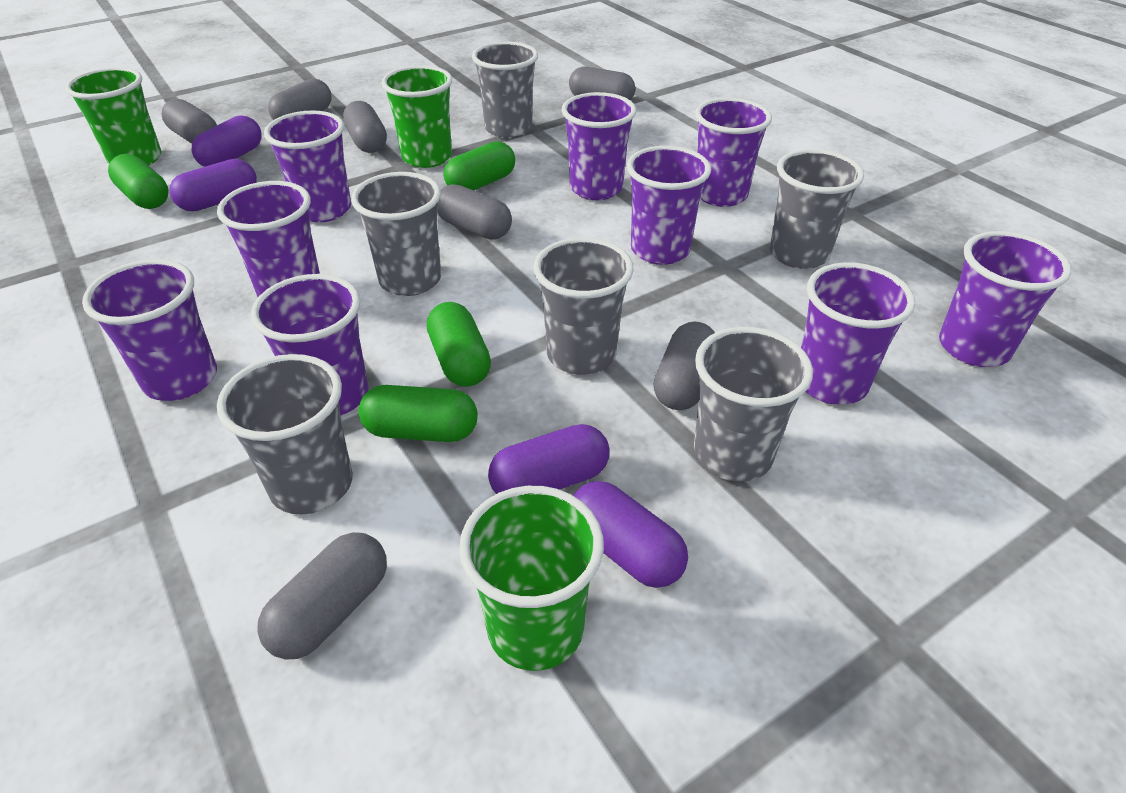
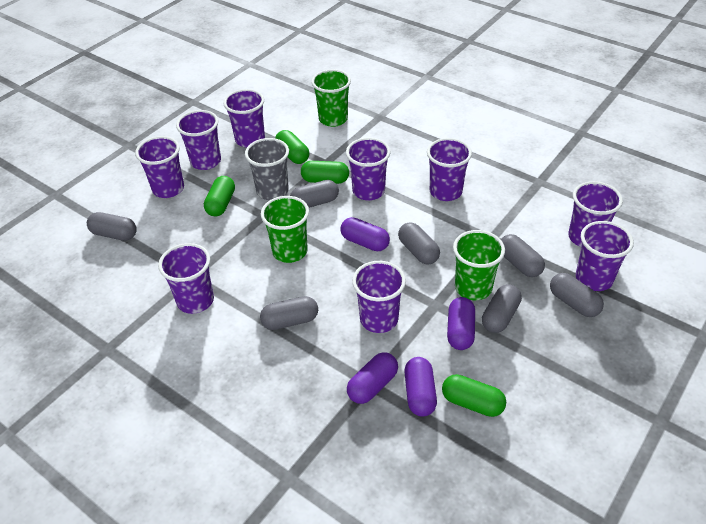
grey cup: [217,354,353,514] [351,172,441,296] [472,42,538,139] [533,238,634,375] [694,327,813,482] [770,149,864,269] = 6 -> [245,138,289,200] = 1

